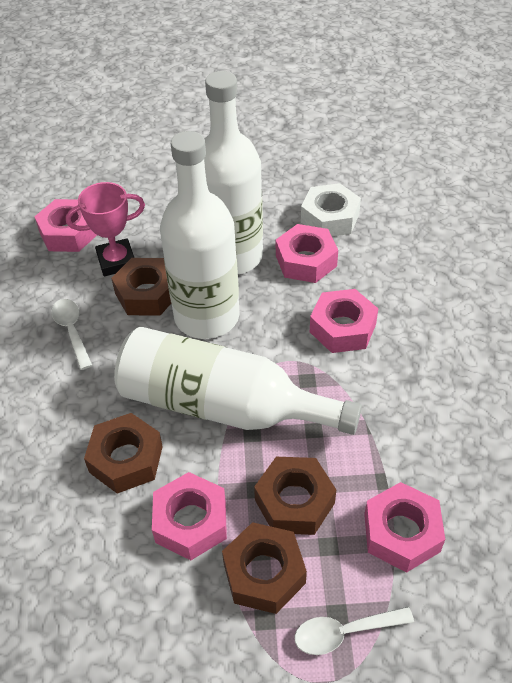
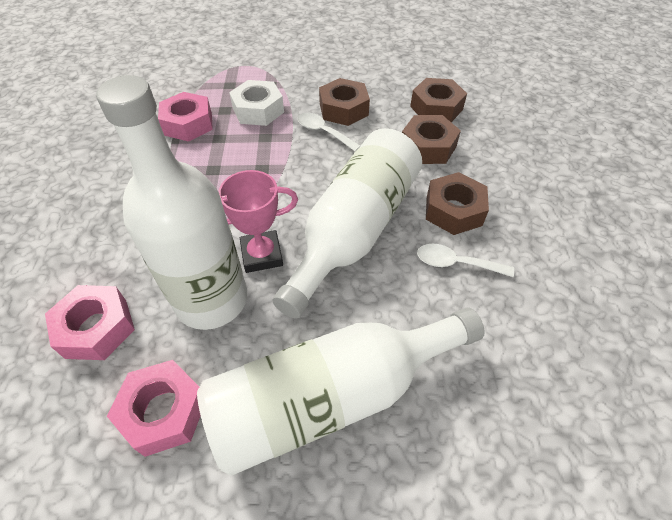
pink nut: [34,199,97,252] [152,472,227,560] [276,224,338,283] [310,289,378,353] [364,482,445,573] = 5 -> [45,285,135,360] [107,360,201,457] [158,92,213,142] = 3

